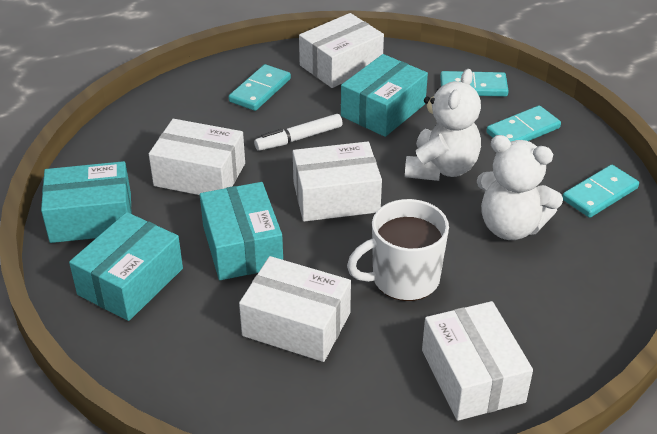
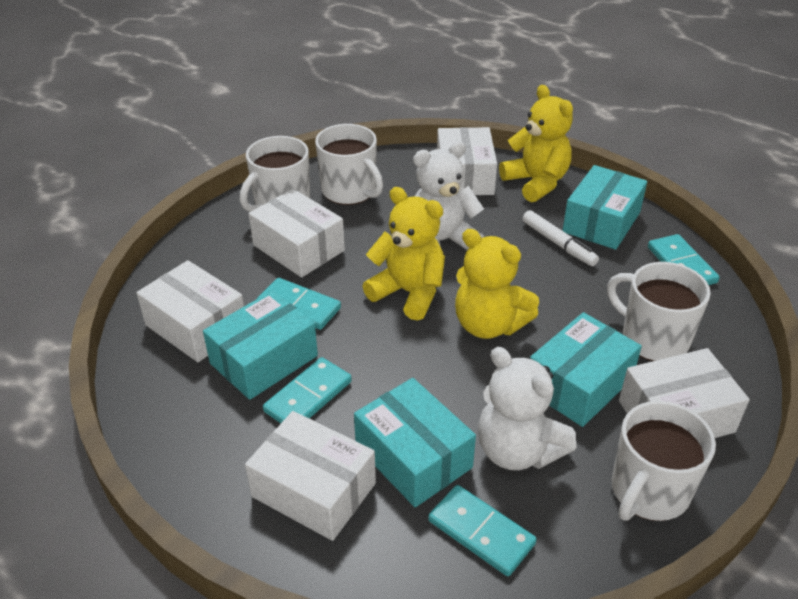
white mug: [347,199,449,301] = 1 -> [240,136,310,212] [315,124,383,205] [607,262,711,361] [611,401,716,521] = 4
yellow teddy bear: none = 0 -> [362,187,445,321] [455,229,539,339] [499,85,573,203] = 3

